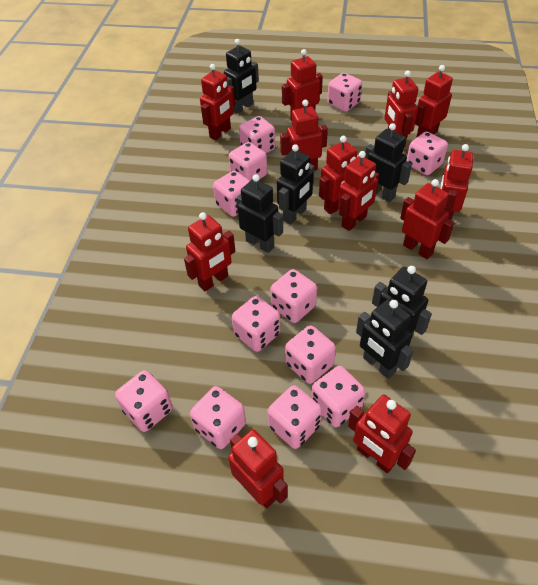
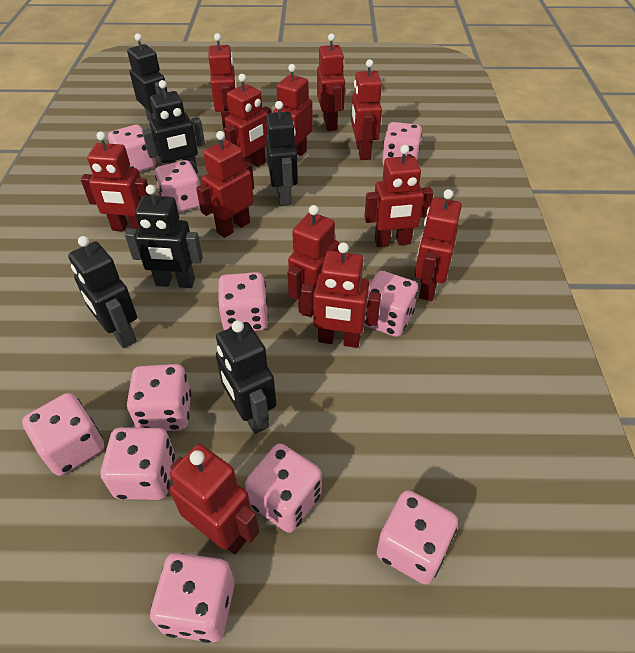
pink dice: [115,370,173,432] [190,386,246,449] [213,171,249,217] [229,142,267,181] [232,296,280,352] [239,116,275,153] [267,385,322,449] [270,269,317,323] [285,325,336,384] [311,366,366,427] [327,73,362,112] [406,132,448,175] = 12 -> [22,393,104,476] [101,427,175,500] [108,125,156,172] [127,364,191,431] [150,553,234,643] [155,160,200,213] [218,272,269,331] [245,443,322,533] [364,271,418,337] [376,490,458,584] [382,122,422,165] = 11

